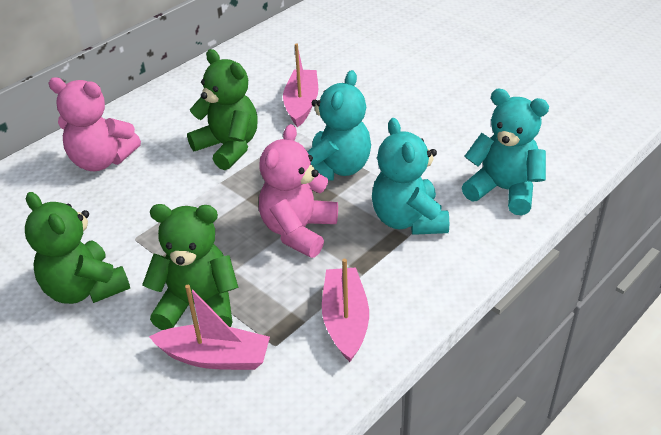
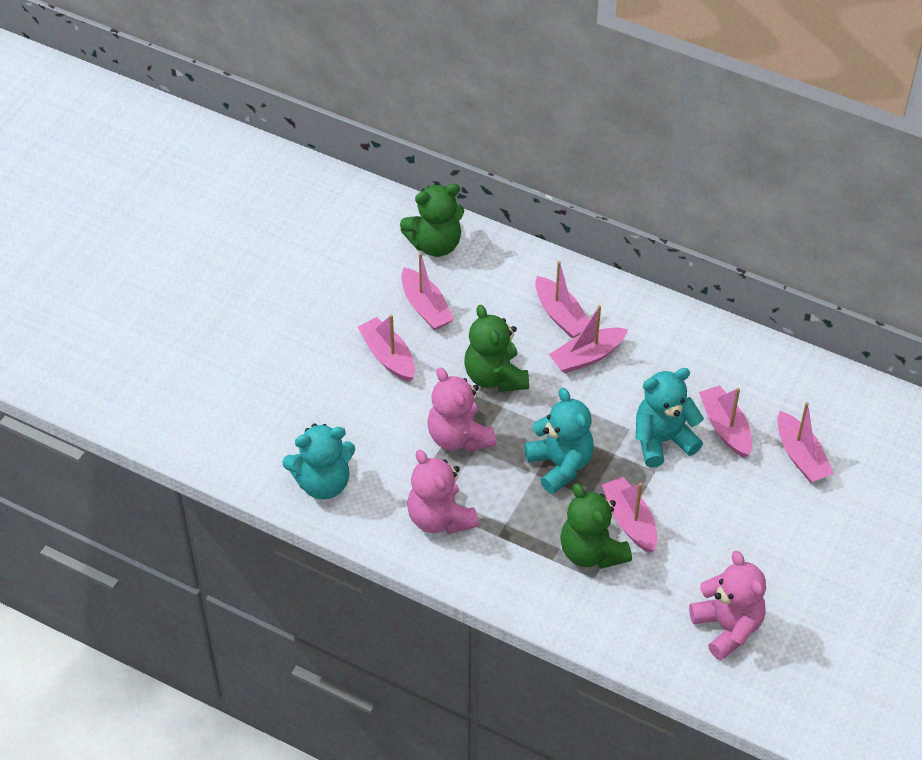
pink boat: [149,285,270,370] [283,43,318,127] [322,259,369,362] = 3 -> [358,315,415,382] [401,253,454,330] [535,261,589,338] [549,305,628,373] [602,477,657,553] [699,385,752,458] [777,402,834,483] = 7
pink teddy bear: [48,77,141,171] [259,124,338,258] = 2 -> [407,450,479,534] [427,367,496,452] [689,551,766,661] = 3

